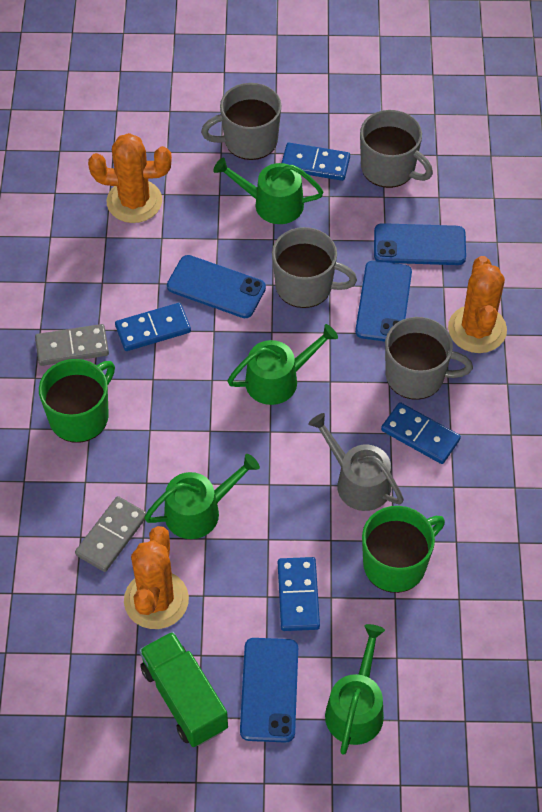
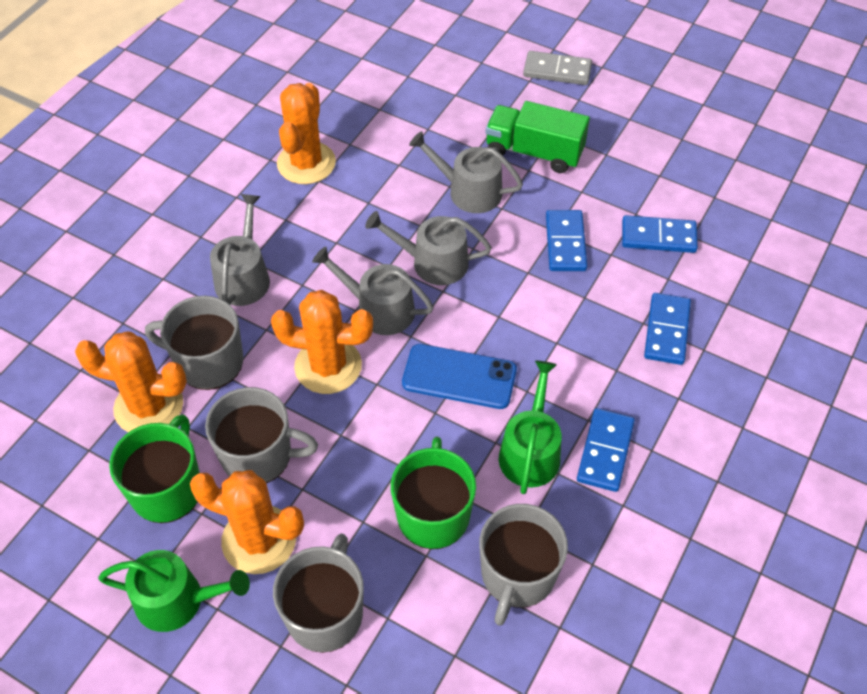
blue phone: [167,255,266,318] [240,638,298,743] [355,261,412,341] [374,223,466,265] = 4 -> [402,344,517,409] = 1
green watering can: [144,454,260,539] [213,157,323,224] [227,324,338,405] [325,624,385,755] = 4 -> [98,550,250,632] [499,361,562,494] = 2
grey domino: [35,324,109,366] [75,496,146,572] = 2 -> [523,51,592,85] = 1
grey watering can: [308,413,404,511] = 1 -> [210,194,270,306] [312,247,434,335] [365,211,492,285] [409,131,523,213] = 4
orange cactus: [88,133,172,223] [124,526,189,629] [448,256,507,353] = 3 -> [75,331,187,432] [190,470,304,574] [271,290,373,394] [277,83,336,184] = 4

